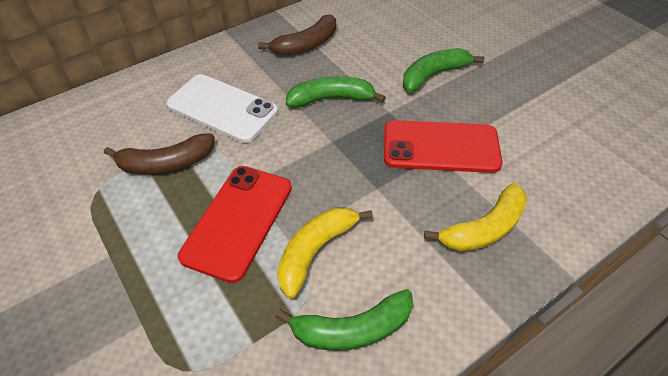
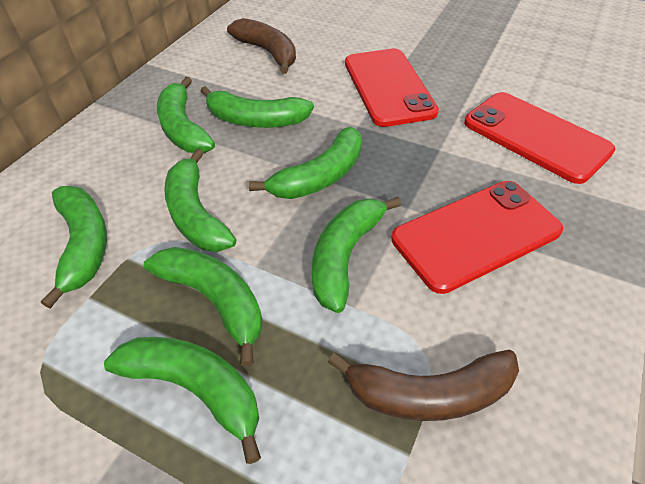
green banana: [275,289,413,351] [285,76,386,108] [403,48,484,92] = 3 -> [41,186,107,309] [104,337,261,464] [144,247,262,367] [157,77,215,153] [164,149,236,252] [201,86,314,128] [249,127,362,199] [312,197,402,313] = 8
red phone: [178,166,292,283] [384,120,503,173] = 2 -> [345,49,439,127] [391,181,563,294] [464,92,615,184] = 3
white phone: [166,74,278,143] = 1 -> none = 0
yellow banana: [277,207,373,299] [424,183,527,252] = 2 -> none = 0

